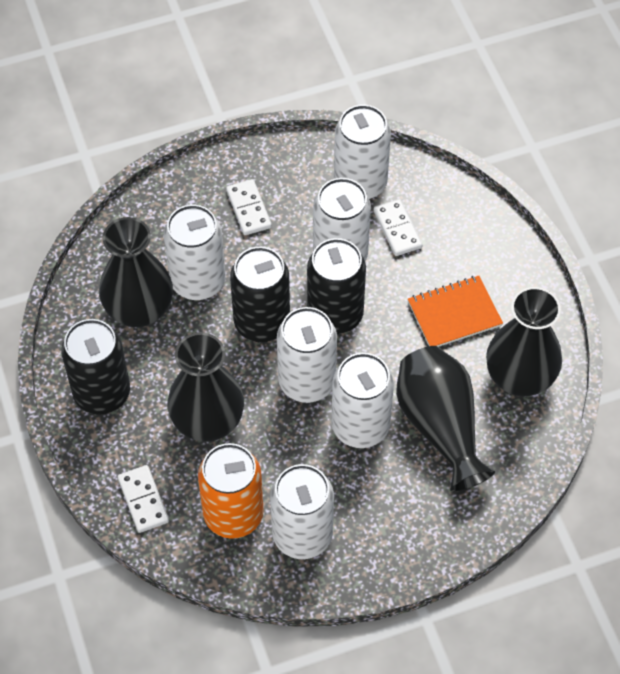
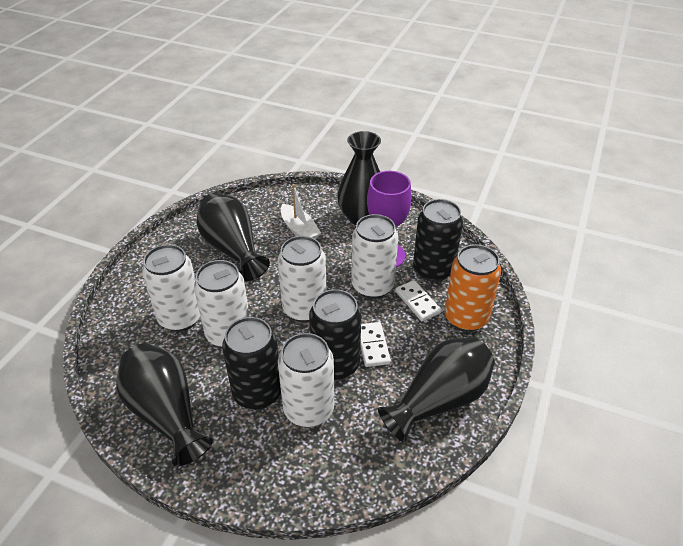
orange notebook: [408,276,503,347] = 1 -> none = 0
purple goblet: none = 0 -> [367,171,412,268] = 1
white boat: none = 0 -> [281,184,321,239] = 1
white can: [164,205,226,300] [270,464,334,559] [277,307,337,403] [313,178,371,261] [331,353,394,448] [334,105,391,199] = 6 -> [142,244,200,332] [194,260,250,348] [278,236,326,322] [278,333,334,427] [352,214,398,299] = 5
white domino: [118,465,169,533] [226,179,272,235] [374,199,423,256] = 3 -> [360,322,391,367] [395,280,441,321] = 2

